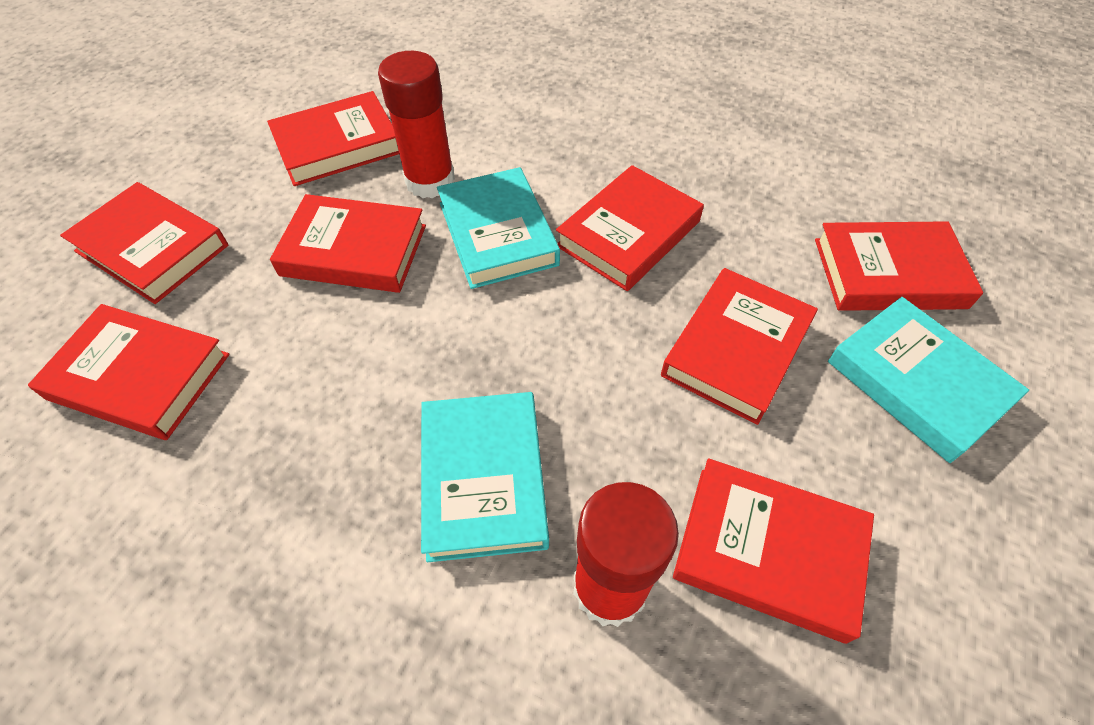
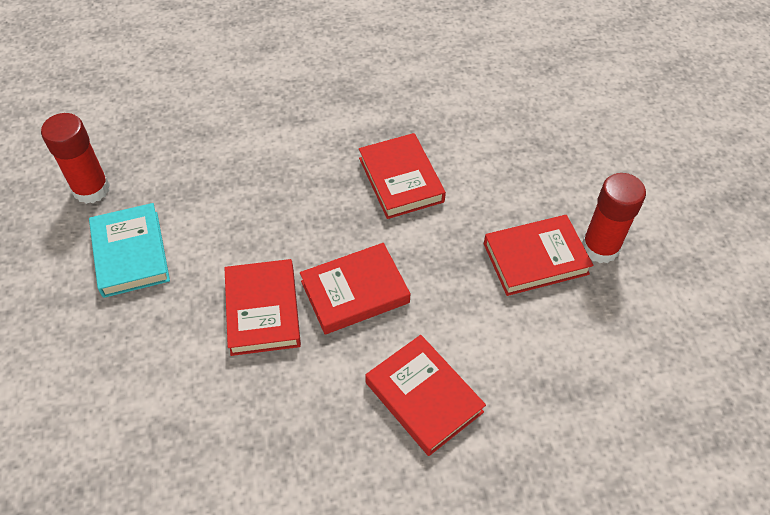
red book: [28,304,230,440] [60,182,228,304] [267,91,399,186] [270,194,426,293] [556,165,704,291] [661,268,818,425] [673,458,874,644] [815,221,983,311] = 8 -> [225,259,301,356] [300,243,411,334] [359,133,446,219] [365,335,486,456] [484,215,594,296] = 5
turquoise book: [421,392,549,562] [437,167,560,289] [828,297,1029,463] = 3 -> [89,203,170,298] = 1

